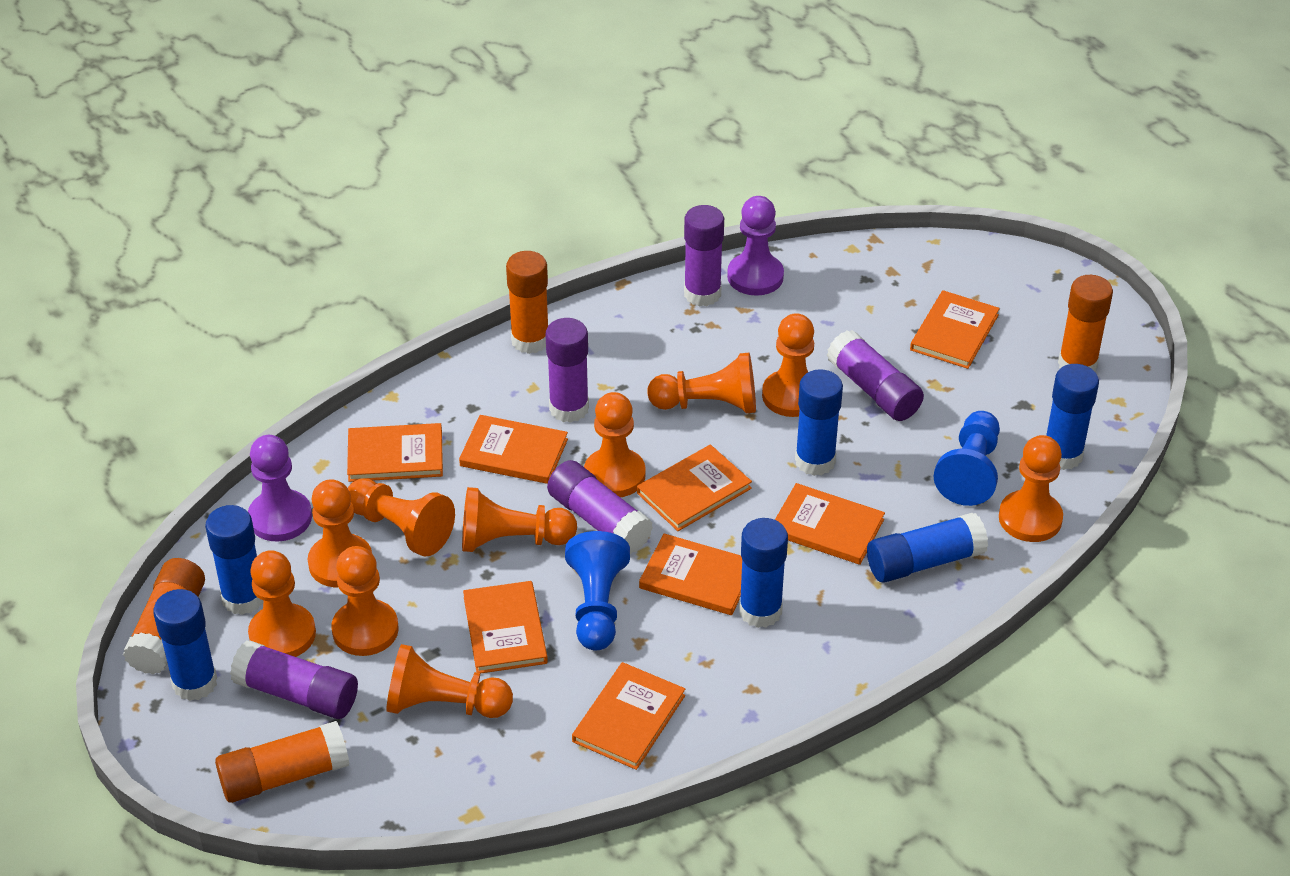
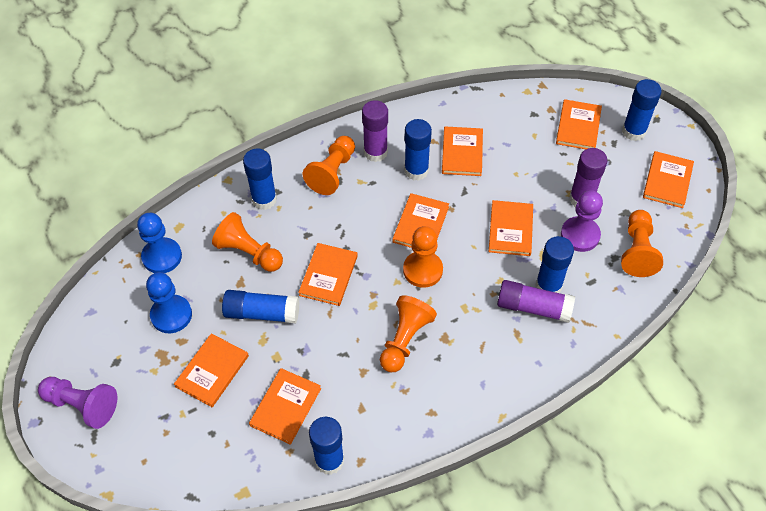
orange glue stick: [123,558,205,674] [215,721,349,803] [506,251,548,354] [1058,275,1113,372] = 4 -> none = 0
orange pawn: [248,550,316,657] [308,479,372,587] [331,546,399,656] [348,479,455,556] [386,644,513,718] [462,487,577,552] [584,392,646,497] [647,353,756,413] [762,313,814,417] [999,435,1063,542] = 10 -> [212,212,283,272] [303,136,355,195] [380,295,437,372] [403,226,443,288] [621,210,663,277] = 5
purple glue stick: [230,640,358,719] [545,318,589,423] [547,460,653,554] [684,205,724,307] [827,330,924,421] = 5 -> [362,100,388,162] [497,280,575,323] [569,148,607,207] = 3

